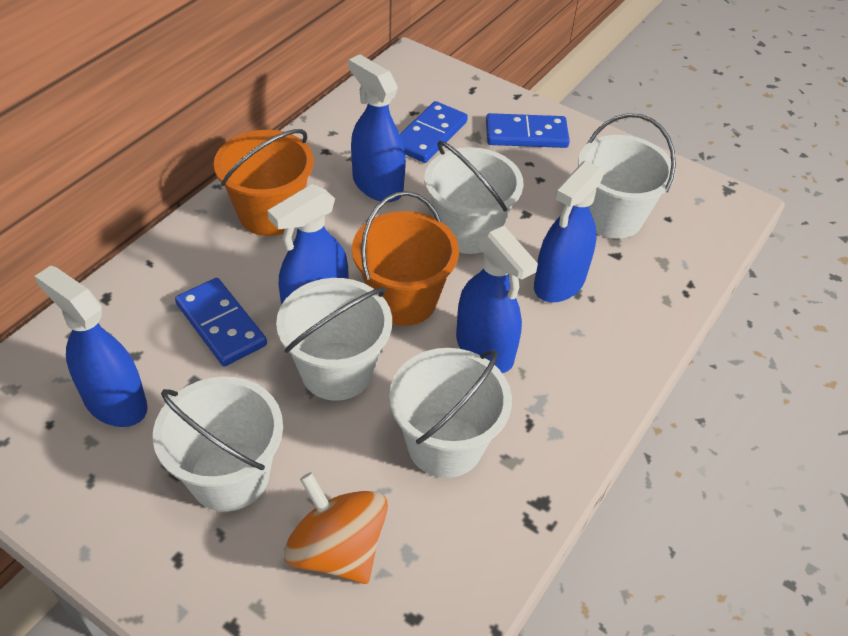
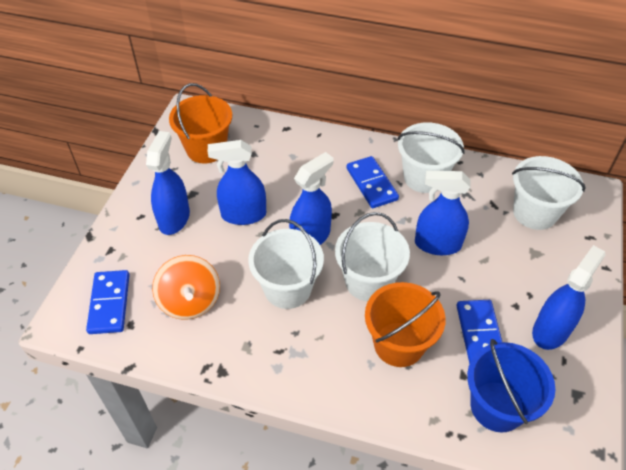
blue bucket: none = 0 -> [467,339,555,432] = 1
white bucket: [153,376,283,512] [276,278,392,401] [389,348,512,478] [424,141,523,254] [578,113,676,239] = 5 -> [248,219,324,309] [335,212,410,301] [397,122,465,193] [512,156,586,230] = 4

